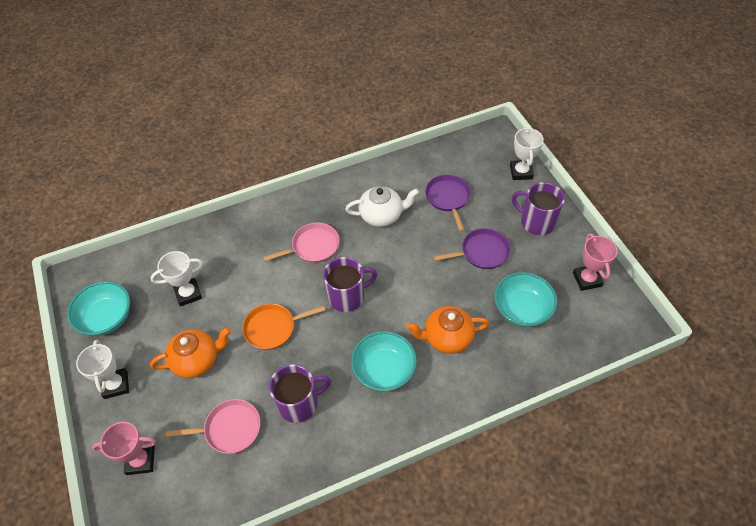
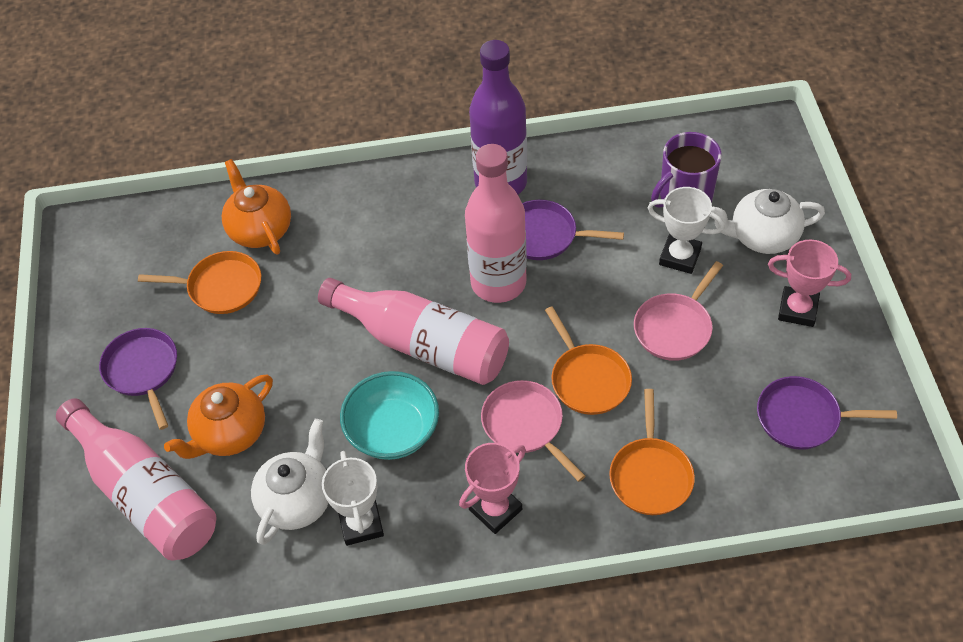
orange pan: [242,303,325,350] = 1 -> [138,251,261,314] [545,307,632,415] [609,389,695,515] = 3
pink bottle: none = 0 -> [56,398,217,560] [318,278,509,385] [465,144,527,303] = 3
purple bottle: none = 0 -> [469,40,527,194] = 1
purple mug: [269,364,331,423] [323,257,377,312] [512,182,565,235] = 3 -> [651,132,721,208] = 1
purple pan: [425,174,471,232] [433,228,511,269] = 2 -> [99,328,177,430] [522,200,624,260] [757,376,897,449] = 3
turquoise bowl: [67,281,130,336] [351,331,417,392] [494,272,557,327] = 3 -> [340,371,439,460] = 1
white teapot: [345,186,419,227] = 1 -> [251,419,329,545] [711,189,825,254] = 2
white trophy: [76,340,129,399] [150,251,203,307] [510,127,544,180] = 3 -> [322,451,384,546] [648,187,725,274] = 2

